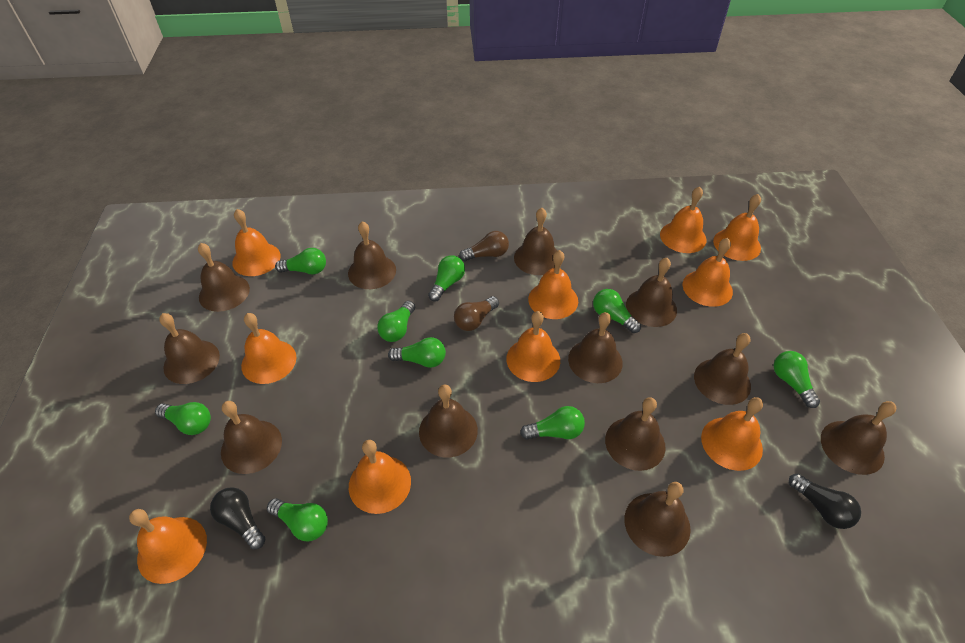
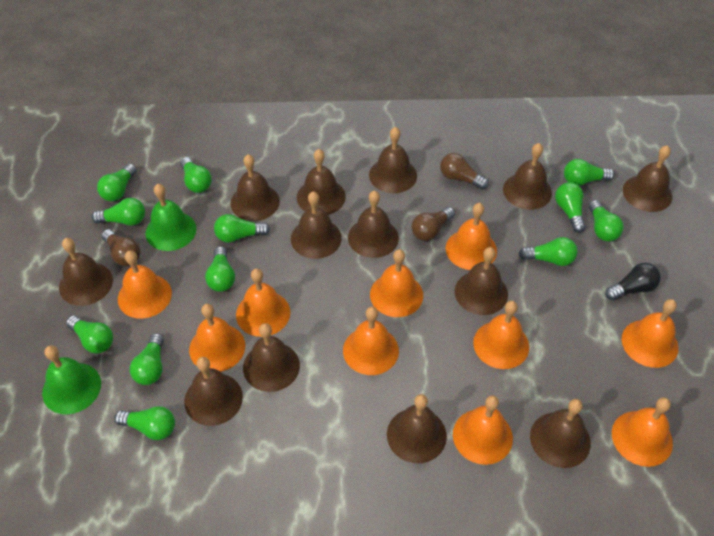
black light bulb: [210,487,265,549] [789,473,861,529] = 2 -> [605,263,661,300] = 1
brown bell: [159,313,220,384] [198,243,250,312] [221,401,282,474] [348,221,396,289] [419,385,478,457] [514,208,557,275] [568,312,623,383] [605,397,666,471] [624,482,691,557] [626,258,677,327] [694,333,751,405] [821,401,896,475] = 12 -> [59,238,113,306] [184,357,243,426] [230,154,280,221] [243,323,300,392] [291,191,342,259] [297,149,346,215] [348,191,399,258] [369,127,417,193] [387,394,447,463] [454,247,508,315] [503,143,552,210] [530,399,591,468] [623,145,672,212] = 13
brown light bulb: [454,296,499,331] [459,231,509,261] = 2 -> [101,229,141,266] [411,207,455,241] [440,153,489,190] = 3
green bell: none = 0 -> [42,345,101,414] [145,184,196,251] = 2
green light bulb: [155,402,211,435] [267,498,328,541] [275,248,326,274] [377,301,415,342] [388,337,446,368] [428,255,465,301] [520,406,585,440] [593,289,641,333] [774,351,820,408] = 9 -> [66,316,113,354] [92,198,145,226] [97,164,137,201] [114,406,175,440] [130,333,164,385] [180,157,212,193] [205,246,235,292] [214,214,270,243] [519,237,578,266] [555,182,585,233] [564,159,614,186] [589,200,624,242] = 12

